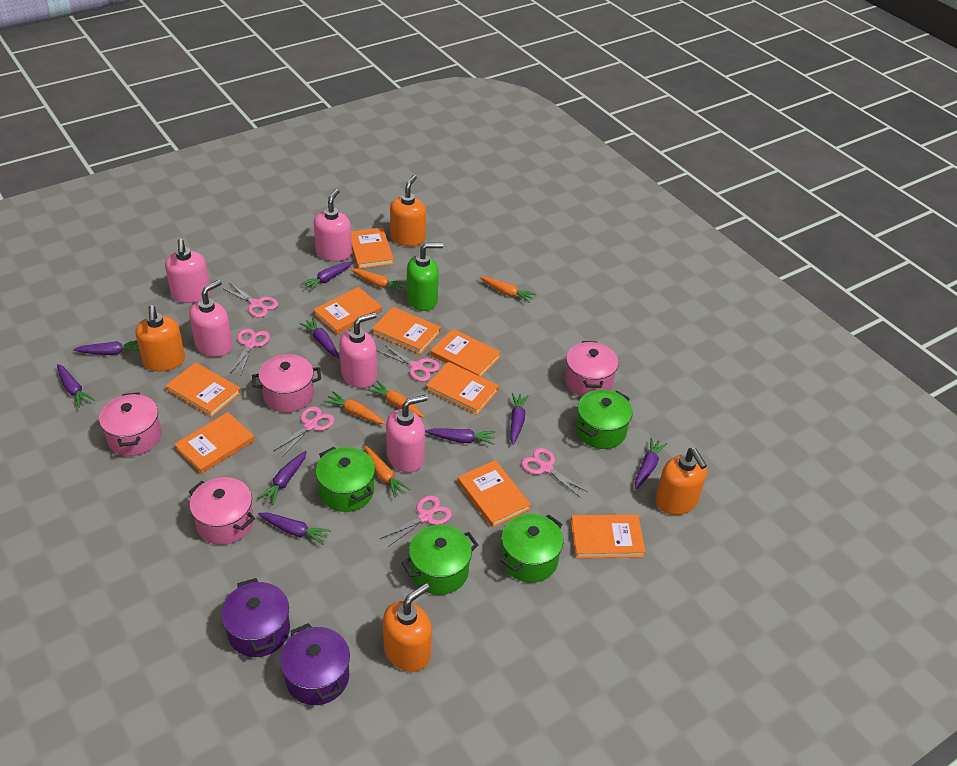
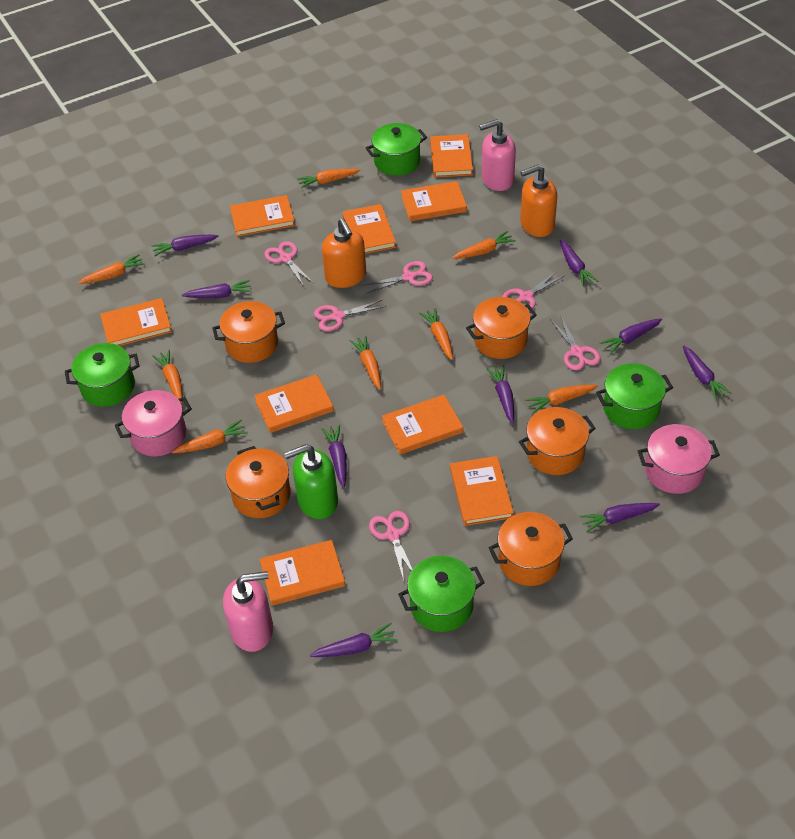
orange carrot: [323,391,386,424] [350,269,407,293] [364,446,410,497] [367,381,425,417] [480,277,536,303] = 5 -> [78,254,145,284] [152,350,183,403] [172,420,248,453] [297,169,360,188] [349,335,381,390] [419,308,453,360] [452,231,516,259] [525,384,598,413] = 8
orange pot: none = 0 -> [212,301,285,363] [226,446,291,518] [466,297,537,359] [488,512,573,586] [519,407,596,475] = 5
orange soap dispenser: [135,305,185,371] [383,583,432,672] [390,175,426,246] [655,448,707,515] = 4 -> [322,219,366,288] [520,164,557,237] = 2
pink pot: [99,392,162,456] [189,477,255,545] [252,354,321,413] [565,341,619,397] = 4 -> [115,390,192,456] [638,424,720,494] = 2
pink soap dispenser: [165,239,210,303] [189,280,233,357] [314,189,352,261] [339,312,377,388] [386,395,428,473] = 5 -> [223,571,273,652] [479,119,516,191] = 2
purple pot: [221,578,290,657] [280,623,350,705] = 2 -> none = 0

